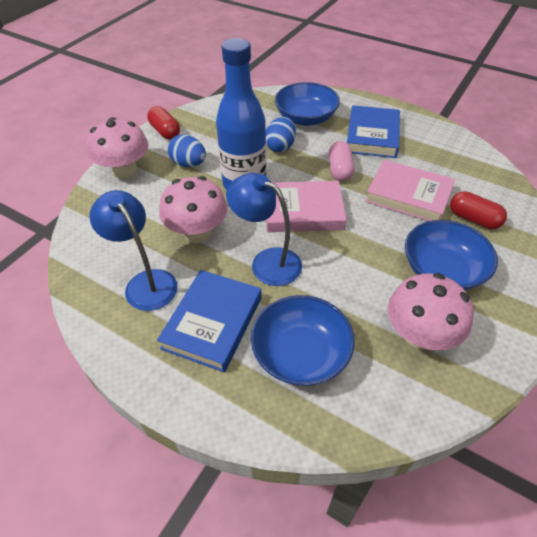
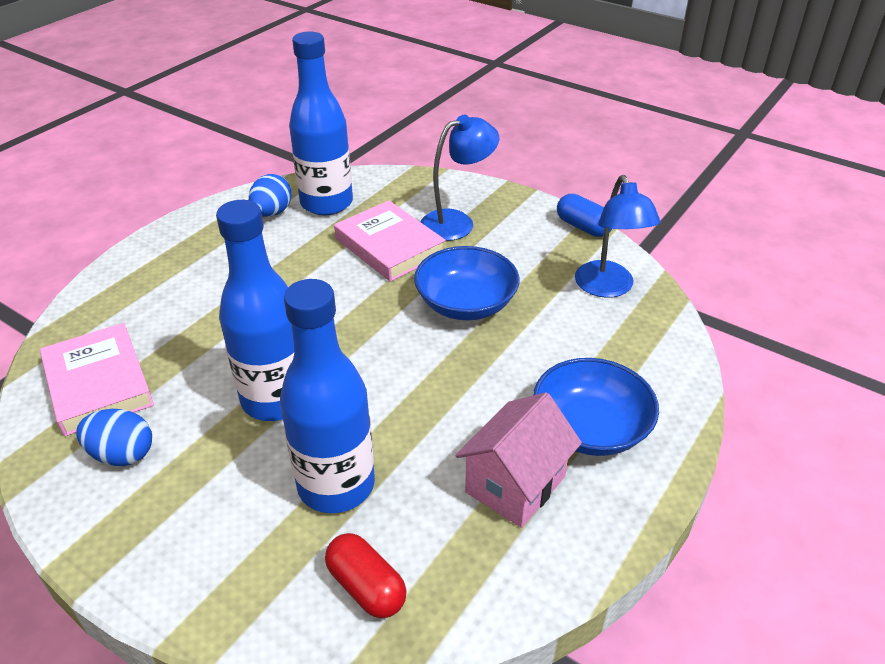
blue book: [157,270,261,372] [347,105,400,158] = 2 -> none = 0
blue bottle: [216,38,267,190] = 1 -> [216,200,294,421] [280,279,375,513] [289,32,353,216] = 3
blue bowl: [251,295,355,386] [275,82,340,126] [405,220,498,290] = 3 -> [414,246,520,320] [533,358,659,456] = 2
blue capsule: none = 0 -> [557,194,612,237] = 1
pink capsule: [329,141,354,181] = 1 -> none = 0
pink house: none = 0 -> [455,392,582,528] = 1
pink mushroom: [87,117,148,179] [159,176,228,243] [388,273,474,350] = 3 -> none = 0
red capsule: [147,106,180,140] [450,191,507,229] = 2 -> [325,533,407,618] = 1

